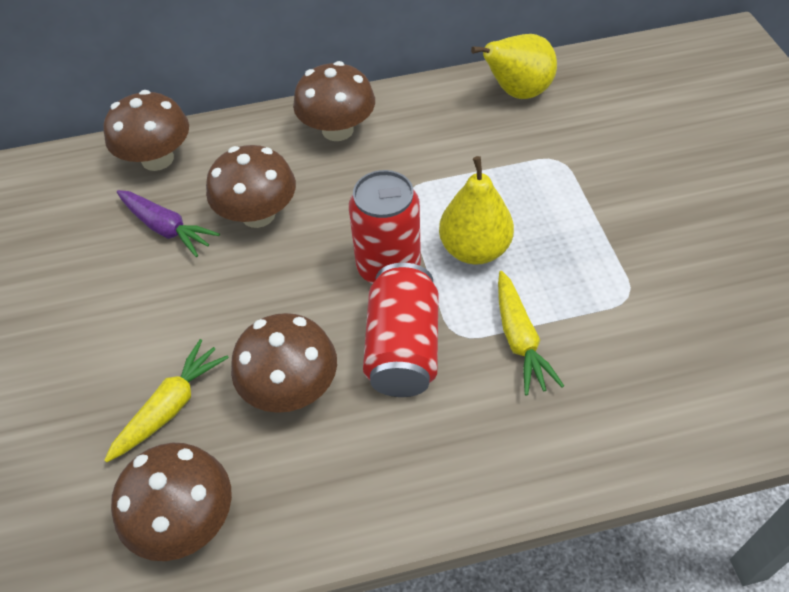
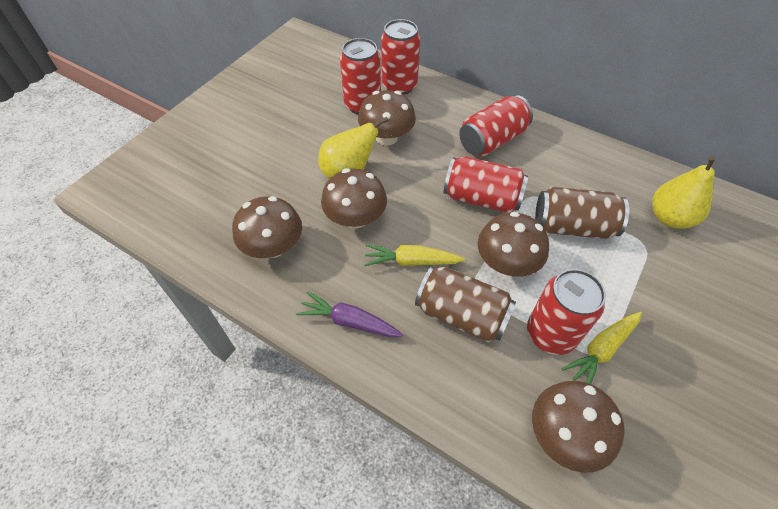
brown can: none = 0 -> [415,266,516,342] [535,187,629,239] = 2
red can: [349,170,421,284] [363,263,438,397] = 2 -> [340,38,381,115] [381,19,420,95] [444,156,528,213] [459,95,533,156] [527,269,606,355] = 5

